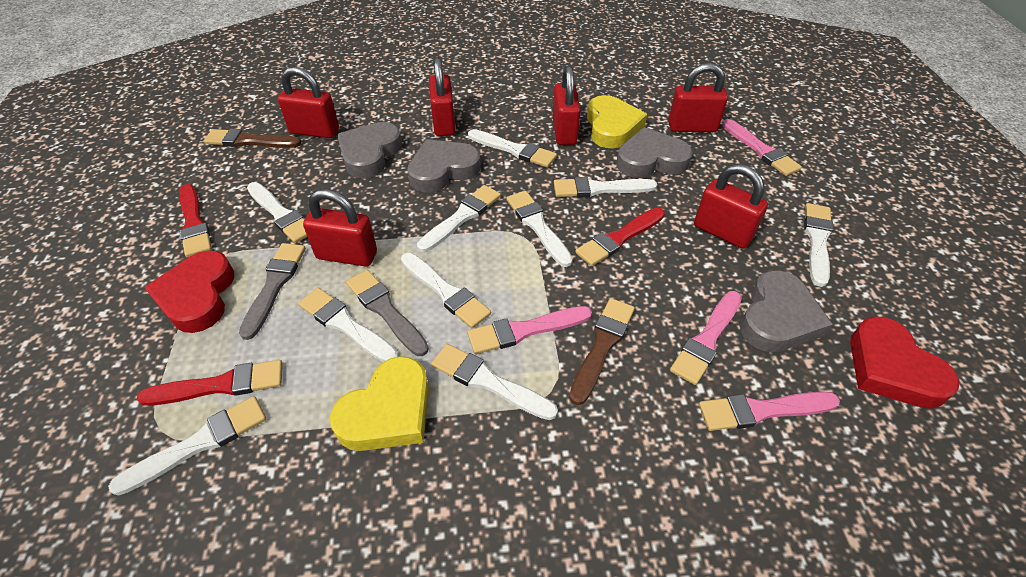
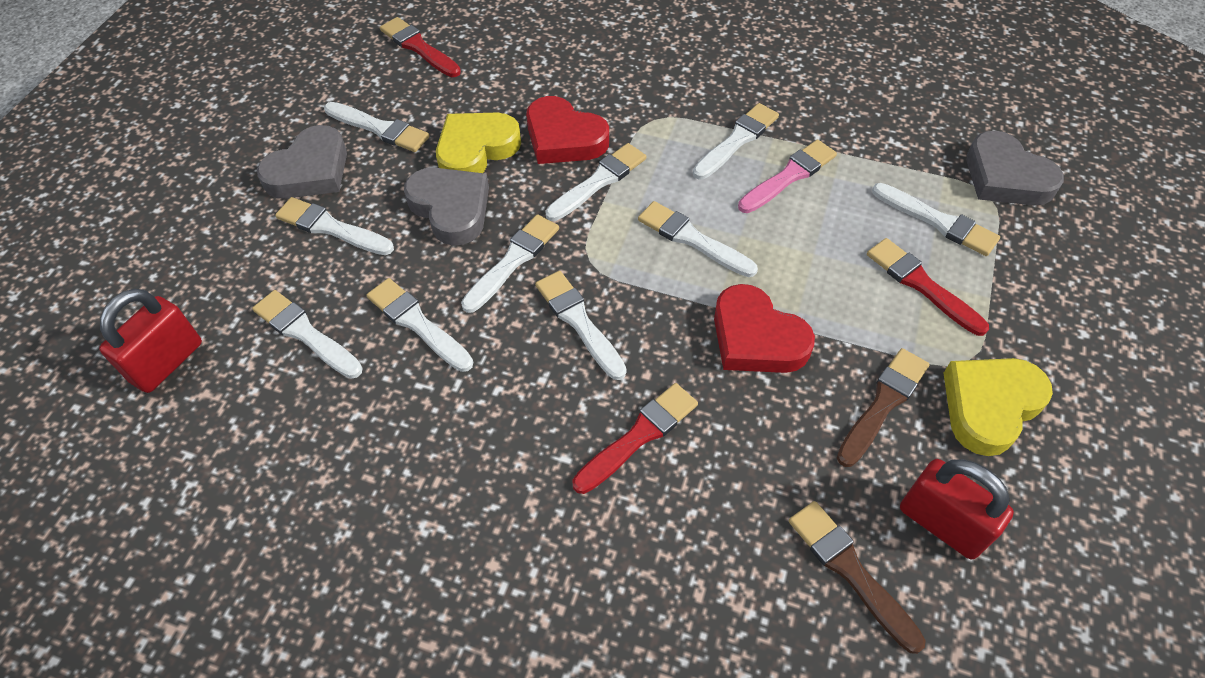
grey brush: [239,243,306,340] [346,270,429,356] = 2 -> none = 0
grey heart: [337,122,402,178] [407,139,481,193] [616,127,693,178] [740,270,833,352] = 4 -> [257,125,347,199] [404,168,489,246] [966,131,1064,205] = 3
pink brush: [467,306,592,354] [670,291,742,385] [699,391,840,431] [722,119,802,176] = 4 -> [738,140,837,213] = 1
red padlock: [278,67,339,138] [303,189,377,267] [429,57,456,136] [552,65,581,145] [668,63,728,132] [694,164,768,249] = 6 -> [99,289,202,393] [900,459,1014,560] = 2

